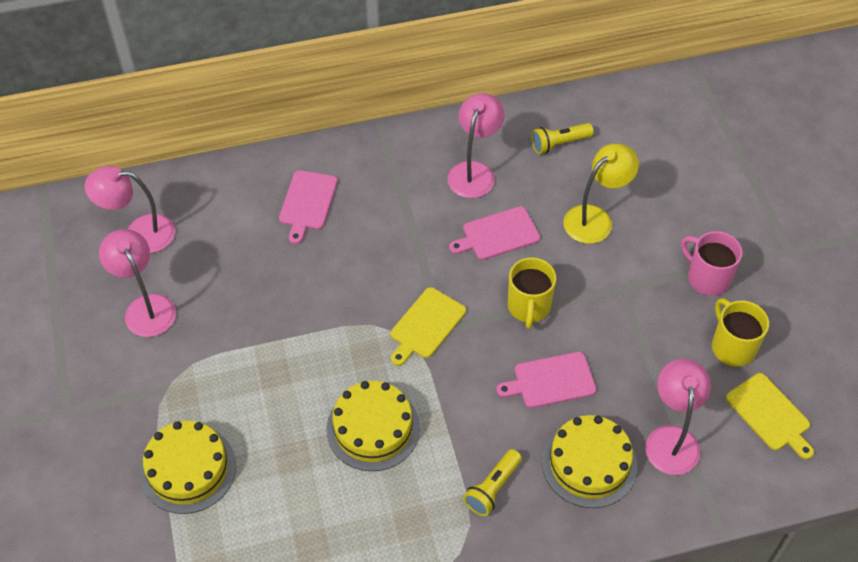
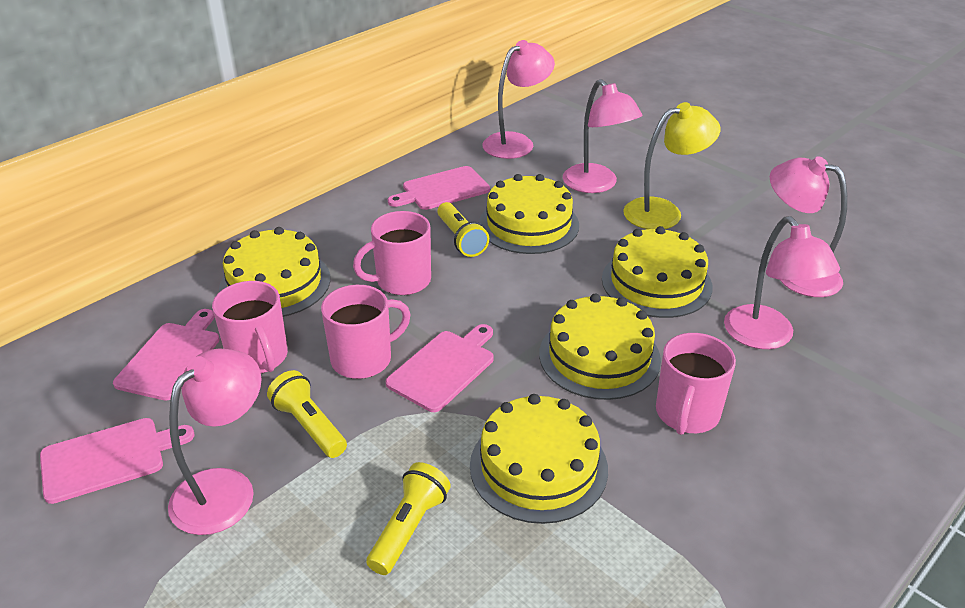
pink cutting board: [279,170,338,244] [449,206,540,260] [496,352,596,408] = 3 -> [40,418,194,504] [113,309,220,401] [386,324,494,412] [388,166,490,210] = 4
pink lamp: [84,166,175,253] [99,229,176,337] [448,93,504,198] [645,359,711,475] = 4 -> [168,348,262,535] [482,40,555,159] [563,79,642,193] [724,216,840,349] [770,156,847,297] = 5
pink mug: [681,231,743,296] = 1 -> [212,281,288,373] [321,285,411,379] [353,211,431,295] [656,333,736,435] = 4
yellow cake: [140,421,236,514] [327,381,420,471] [542,415,637,508] = 3 -> [219,227,330,317] [470,394,608,524] [479,174,579,254] [539,293,661,400] [602,226,712,318] = 5
yellow cutting board: [390,287,466,366] [726,373,814,459] = 2 -> none = 0
yellow flashlight: [463,449,522,516] [531,123,594,154] = 2 -> [267,370,347,458] [366,462,451,575] [437,202,489,257] = 3
yellow mug: [508,257,556,329] [712,298,769,367] = 2 -> none = 0

